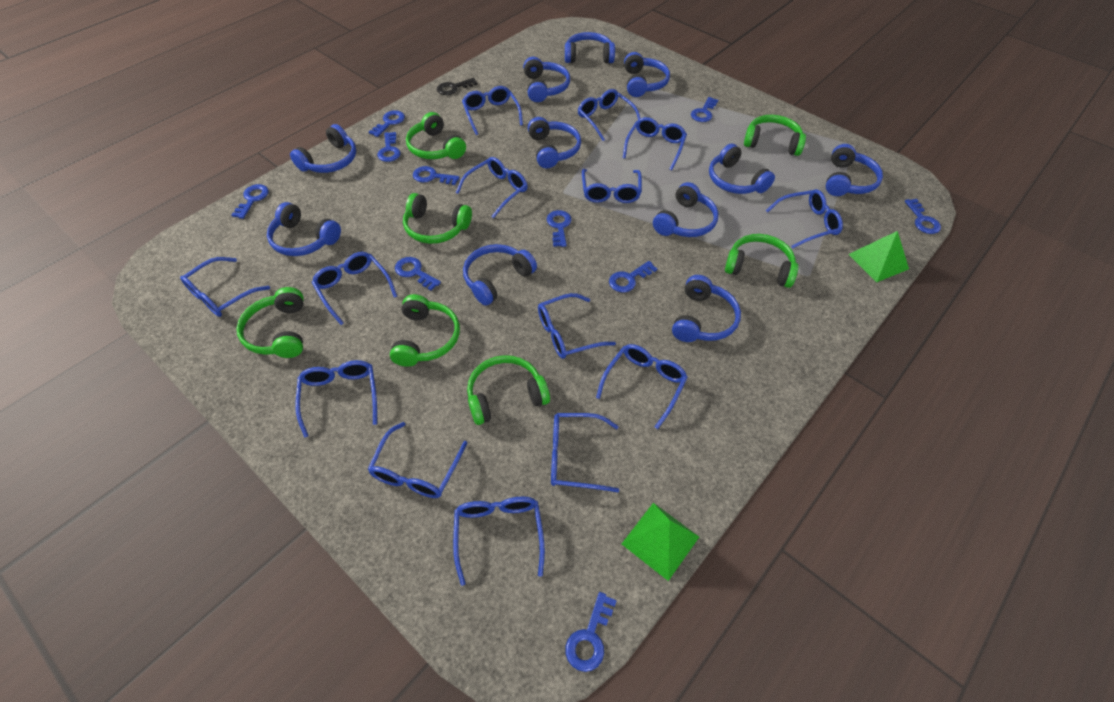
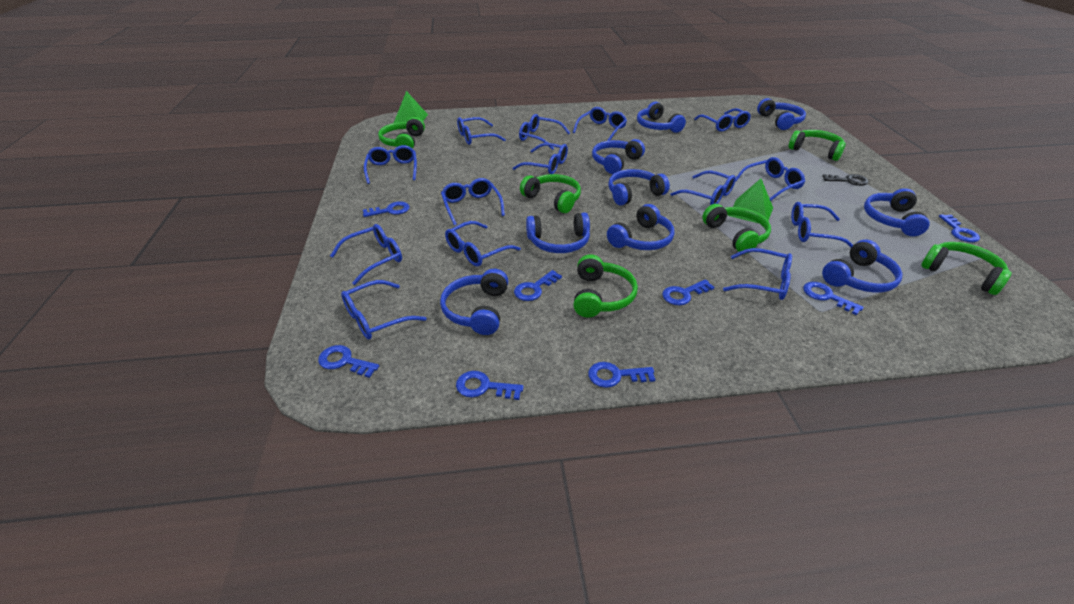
blue headphones: [267,202,341,256] [290,124,356,173] [463,244,537,306] [523,57,570,102] [528,117,581,168] [565,32,615,63] [624,52,670,97] [653,182,718,237] [672,275,741,342] [709,144,775,194] [826,144,883,196] = 11 -> [440,269,508,335] [526,212,590,253] [592,139,645,174] [607,204,675,250] [608,169,670,206] [637,102,686,133] [757,98,806,130] [822,240,902,293] [864,188,930,236] = 9
blue key: [231,184,269,219] [369,110,405,137] [377,132,401,162] [395,257,441,291] [413,166,460,185] [547,210,572,247] [565,592,617,672] [609,261,657,292] [691,97,718,122] [905,199,941,234] = 10 -> [318,345,379,378] [363,201,410,217] [456,371,524,400] [514,270,562,301] [588,362,656,388] [662,279,714,306] [803,282,864,315] [939,214,980,242] = 8
green headphones: [236,287,304,358] [390,294,460,367] [403,193,472,244] [406,112,466,159] [467,355,550,425] [725,234,799,288] [744,115,806,156] = 7 -> [378,117,425,149] [520,174,581,213] [573,254,638,318] [702,204,771,254] [789,130,846,161] [921,242,1012,295] = 6

